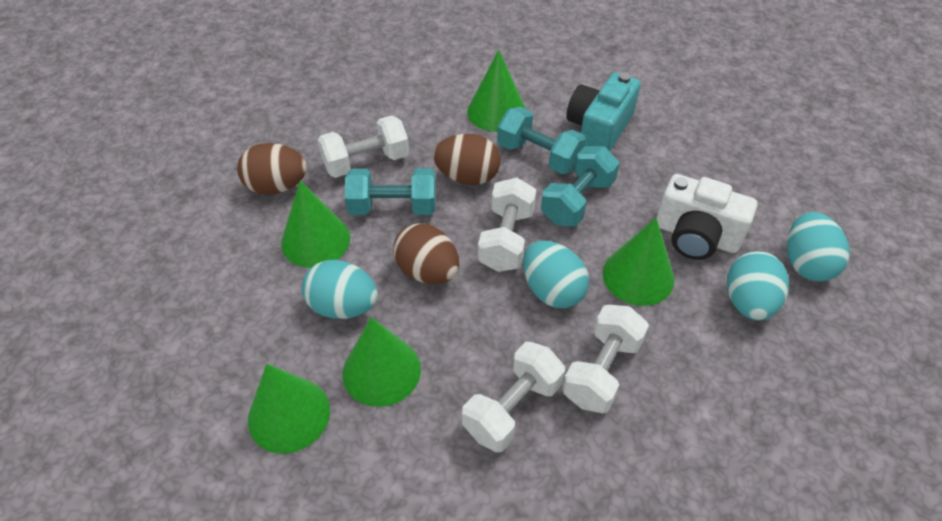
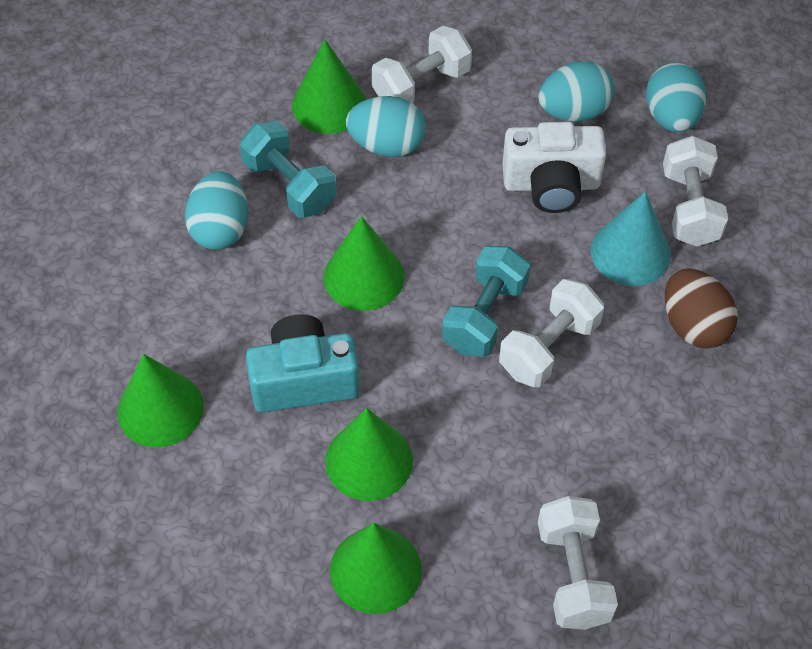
brown egg: [237,143,307,195] [393,223,459,284] [433,134,501,185] = 3 -> [665,269,738,349] = 1
turquoise cone: none = 0 -> [591,191,671,286] = 1
turquoise dumbbell: [345,168,436,215] [497,107,586,174] [541,146,620,227] = 3 -> [240,121,336,218] [442,246,530,357] = 2

